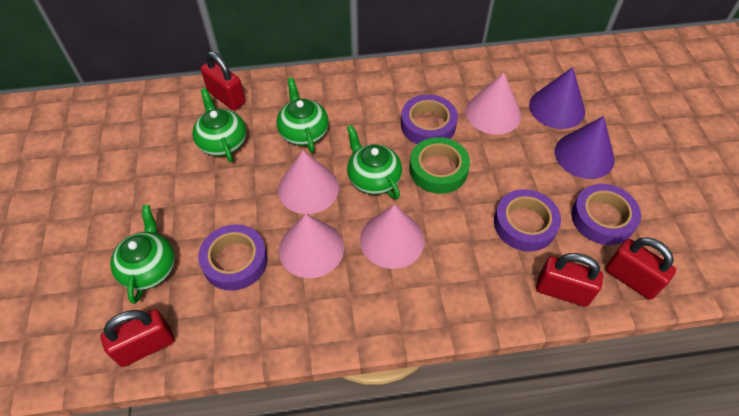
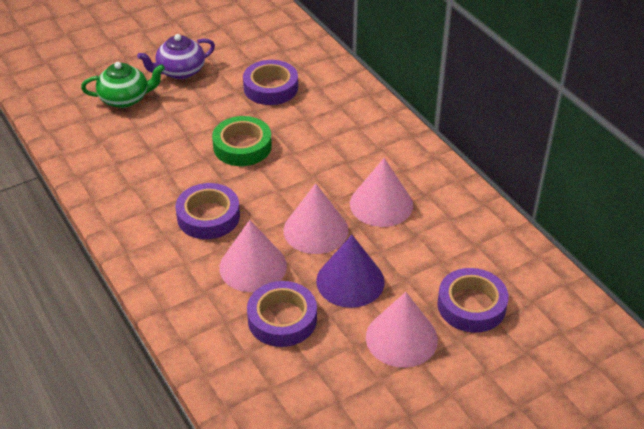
green teapot: [110,205,175,304] [192,88,246,162] [276,78,329,153] [347,125,402,199] = 4 -> [81,62,165,108] = 1
purple cone: [529,67,585,129] [555,116,615,179] = 2 -> [316,235,385,308] = 1
purple teapot: none = 0 -> [137,34,215,79] = 1
red padlock: [101,309,174,367] [201,51,246,111] [536,253,603,307] [605,237,676,300] = 4 -> none = 0

